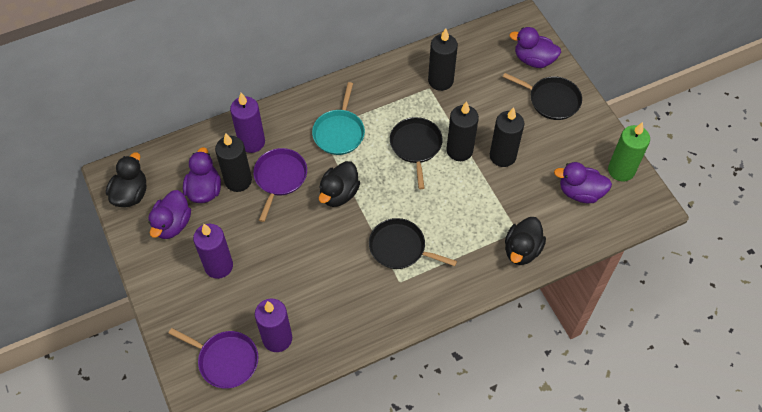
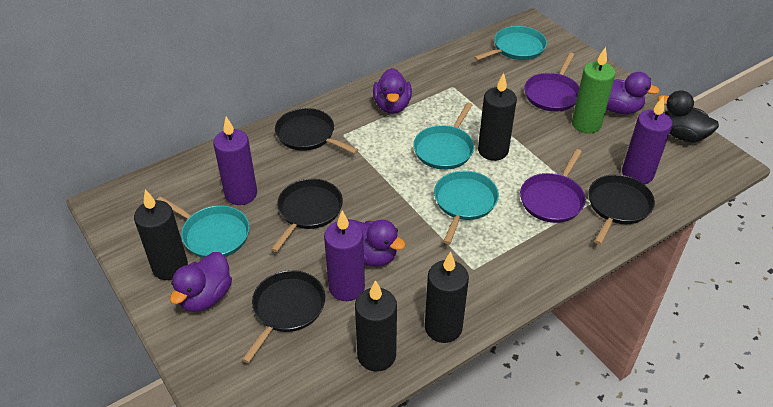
black duck: [106,152,146,207] [319,161,360,207] [505,217,546,265] = 3 -> [658,90,719,143] = 1
black pan: [369,218,457,269] [390,117,443,189] [503,73,582,120] = 3 -> [242,270,325,363] [271,179,343,252] [275,108,358,154] [588,174,655,245] = 4
turquoise pan: [312,82,365,155] = 1 -> [157,196,250,258] [413,103,474,170] [434,171,499,244] [474,26,547,61] = 4

